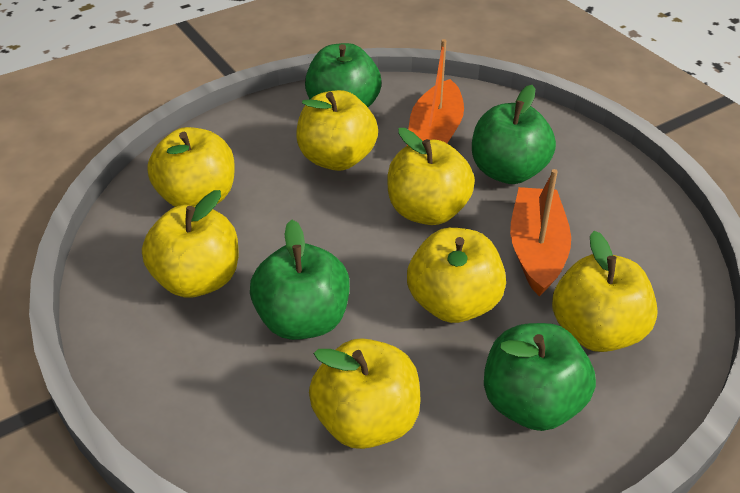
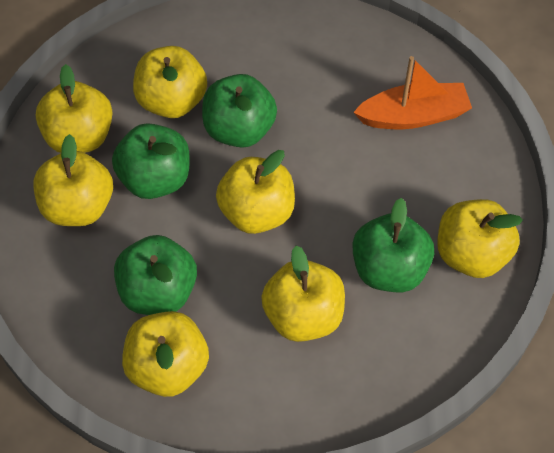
orange boat: [407,39,464,146] [510,169,571,297] = 2 -> [353,56,472,129] = 1

